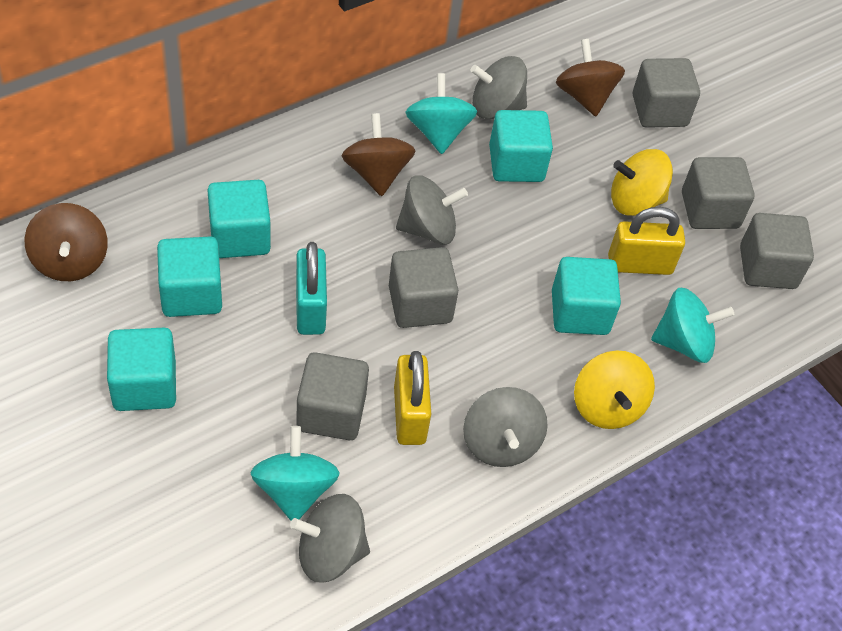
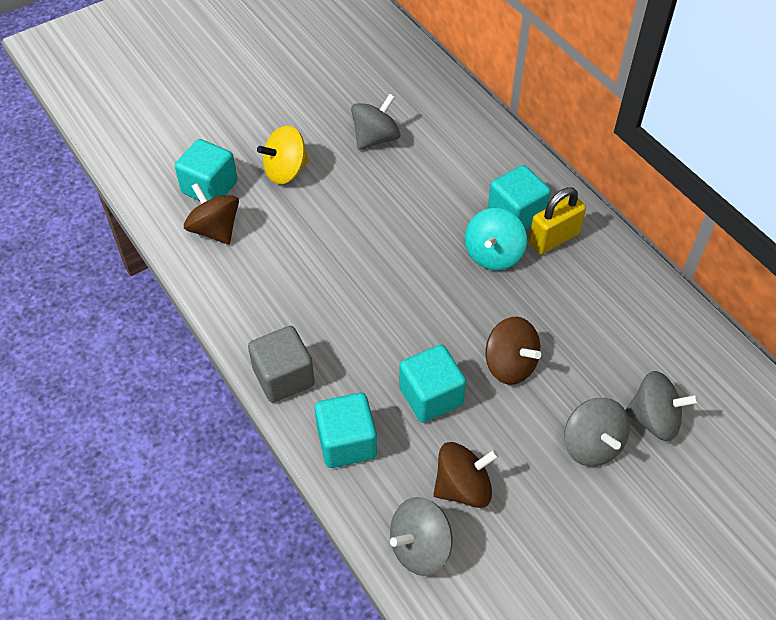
grey cube: [296,352,369,440] [389,247,458,328] [633,58,700,128] [682,157,754,229] [740,213,814,289] = 5 -> [248,326,315,403] = 1
turquoise cube: [107,328,176,411] [157,237,222,317] [208,180,271,258] [489,110,553,182] [552,257,621,335] = 5 -> [175,139,237,201] [315,393,377,468] [399,345,466,423] [488,165,551,229] = 4
turquoise padlock: [296,242,327,335] = 1 -> none = 0
turquoise spinning top: [251,426,340,520] [405,73,477,154] [651,288,734,363] = 3 -> [465,208,527,270] = 1
yellow padlock: [394,351,431,445] [608,207,685,275] = 2 -> [529,187,586,255] = 1
yellow spinning top: [574,350,655,429] [611,149,673,216] = 2 -> [257,125,309,184] = 1

